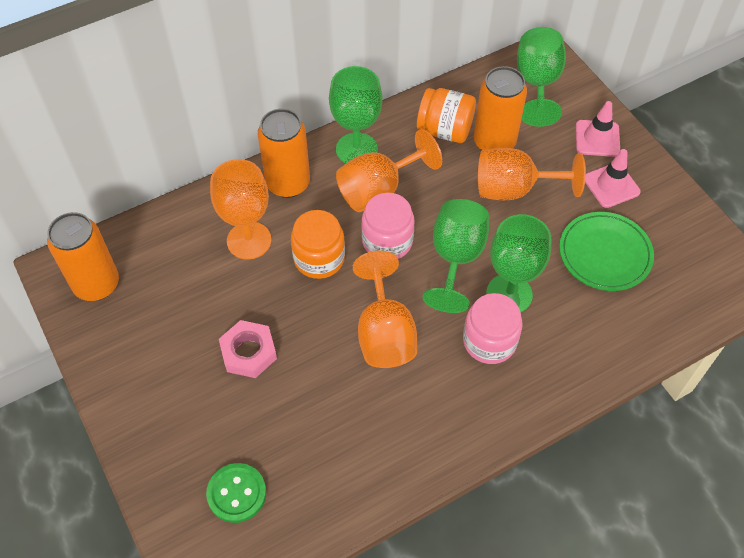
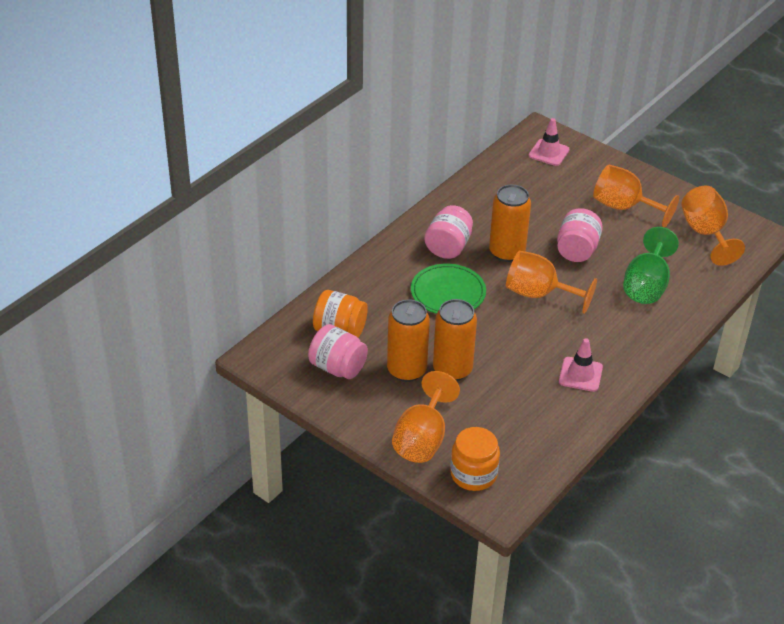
green button: [206,463,266,523] = 1 -> none = 0
green goblet: [329,66,382,164] [423,199,489,313] [486,214,551,312] [517,27,566,127] = 4 -> [623,227,679,304] = 1
pink jar: [362,193,415,259] [463,293,523,364] = 2 -> [308,324,368,379] [424,205,473,259] [557,208,603,262] = 3
pink nut: [219,320,277,378] = 1 -> none = 0

